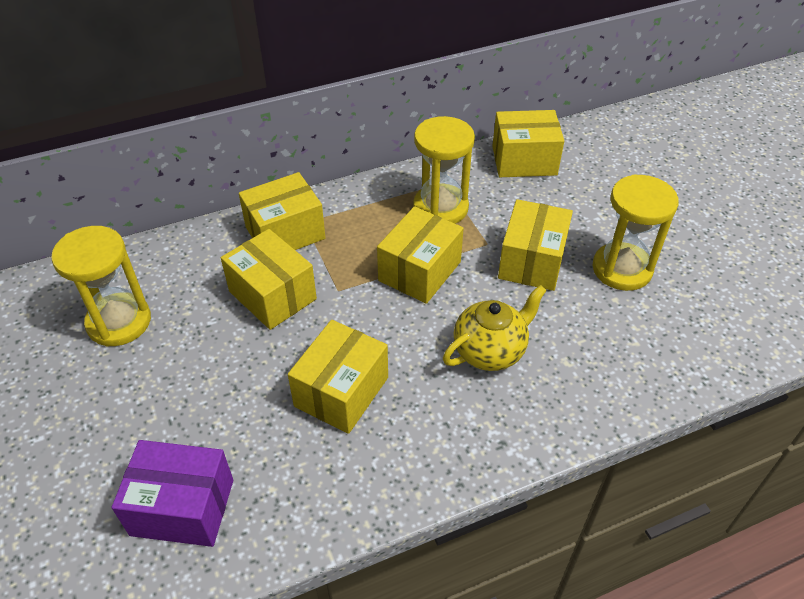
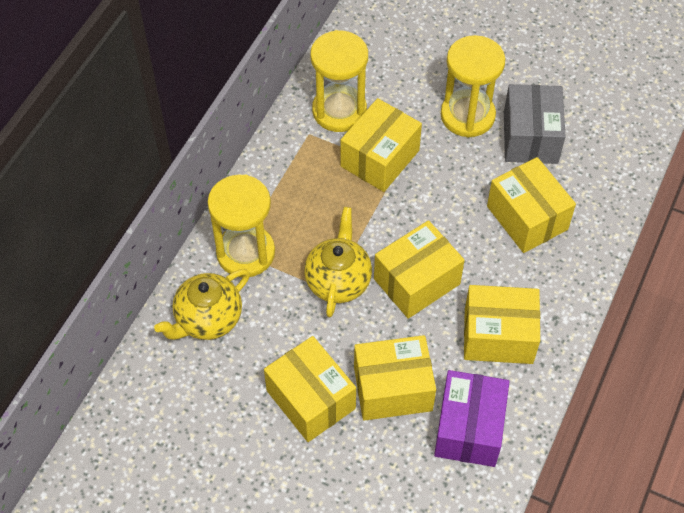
grey box: none = 0 -> [504,84,566,164] = 1
yellow teapot: [443,285,547,371] = 1 -> [154,269,250,340] [304,207,372,317] = 2

